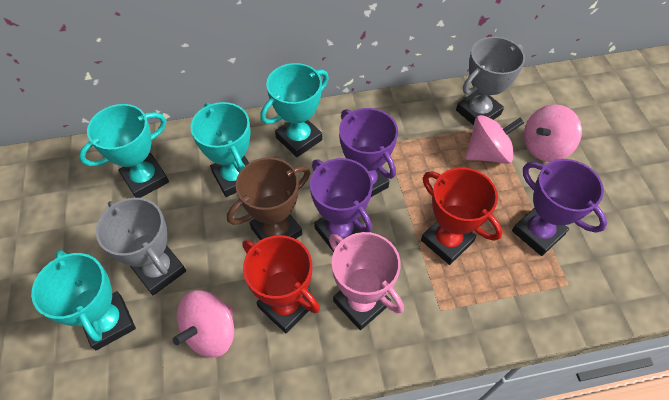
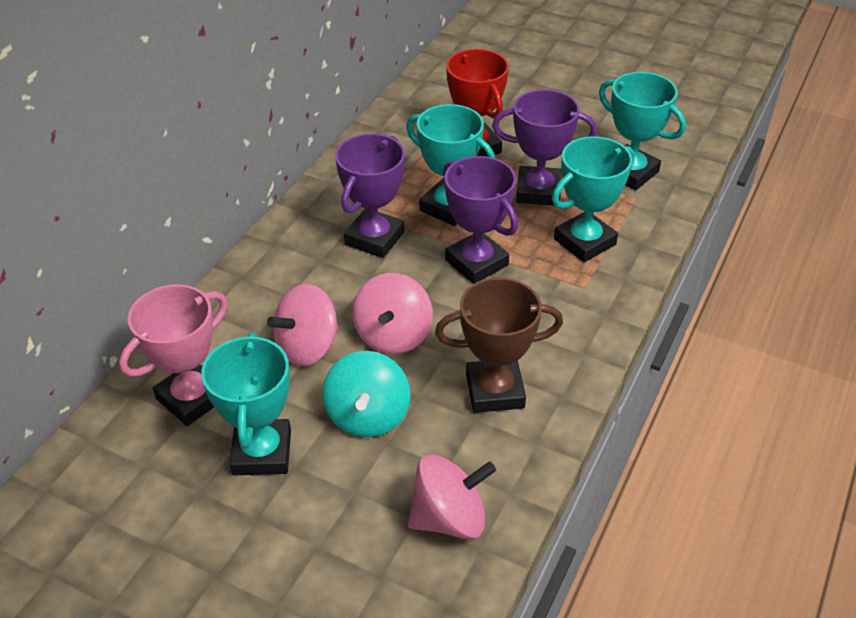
grey trophy: [96,198,186,295] [456,37,525,125] = 2 -> none = 0
red trophy: [242,235,320,333] [421,167,502,265] = 2 -> [446,49,509,157] = 1
turquoise spinning top: none = 0 -> [322,351,410,437] = 1

